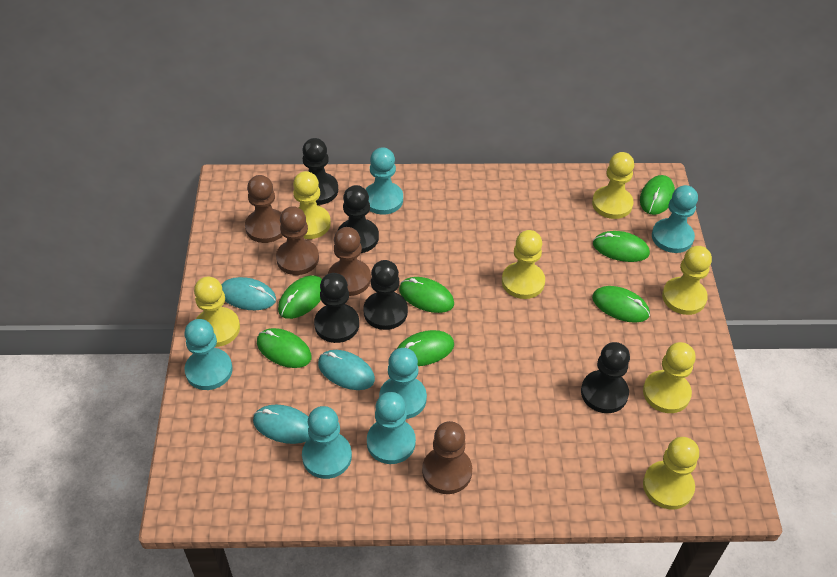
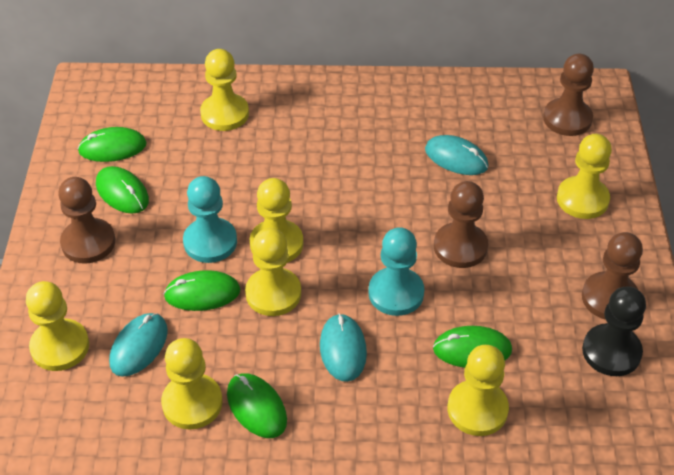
black pawn: [302,138,338,205] [314,273,359,343] [338,185,379,253] [363,260,408,330] [581,342,630,413] = 5 -> [582,286,646,376] = 1
green mouse: [257,328,312,368] [278,275,322,319] [397,330,454,366] [399,277,454,313] [592,286,650,323] [593,231,650,262] [640,175,675,215] = 7 -> [78,127,147,162] [96,166,149,214] [164,270,240,311] [227,373,287,438] [433,326,512,368] = 5
turquoise pawn: [184,319,233,390] [302,406,352,479] [366,147,403,215] [367,392,416,464] [379,348,427,419] [652,185,698,253] = 6 -> [183,176,237,263] [368,227,424,316] = 2

